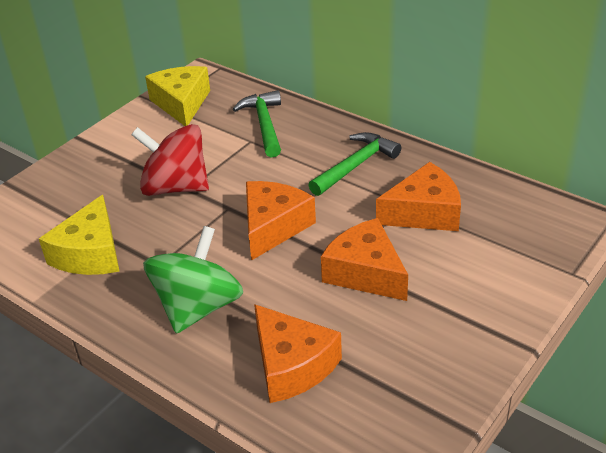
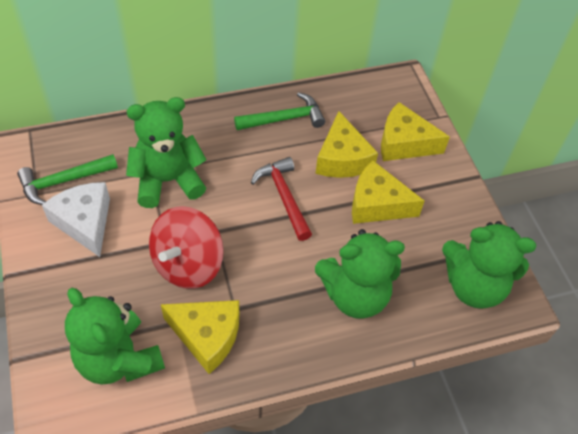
green spinning top: [143,226,243,334] = 1 -> none = 0
green teddy bear: none = 0 -> [65,288,165,385] [126,97,207,208] [315,229,405,319] [442,221,536,309] = 4
orange cheese: [246,181,316,261] [254,304,342,403] [321,218,408,301] [376,162,461,231] = 4 -> none = 0
red hammer: none = 0 -> [251,157,312,241] = 1
white cheese: none = 0 -> [42,182,110,257] = 1
yellow cheese: [39,195,120,275] [145,66,210,126] = 2 -> [161,300,239,374] [315,111,378,178] [352,160,424,224] [381,102,450,161] = 4

